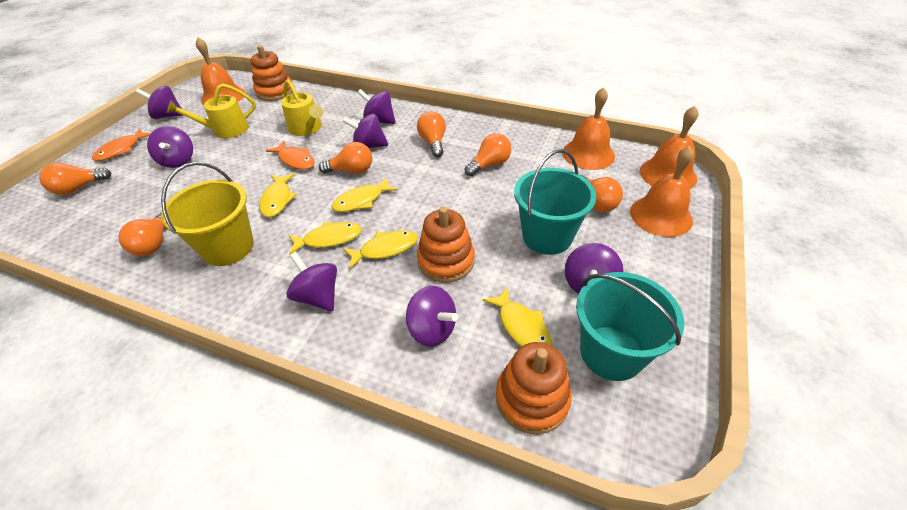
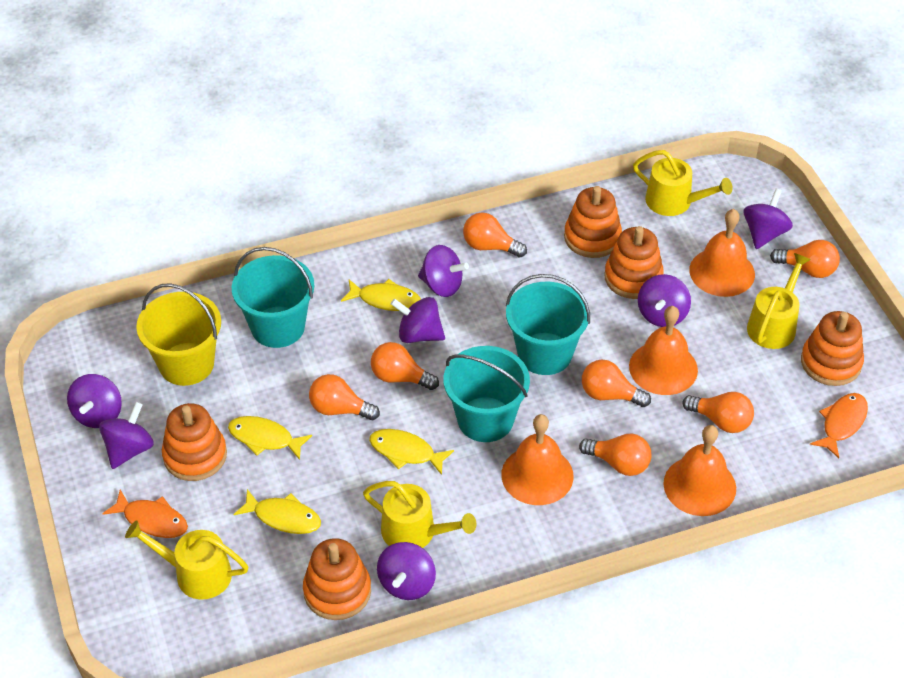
orange light bulb: [39,163,111,195] [119,212,165,256] [319,142,372,174] [417,111,446,157] [465,133,511,176] [581,175,623,212] = 6 -> [309,374,380,420] [371,342,439,390] [463,213,527,258] [579,434,652,476] [582,359,651,407] [682,392,754,433] [770,240,840,278] = 7
orange stacking toy: [250,45,292,101] [417,207,475,282] [496,342,572,434] = 3 -> [162,403,227,481] [303,538,371,620] [564,186,622,258] [604,226,664,299] [801,311,864,386] = 5
turquoise bucket: [514,149,596,255] [576,272,684,381] = 2 -> [232,247,314,348] [443,346,530,442] [506,274,590,375] = 3
yellow fish: [259,174,297,217] [289,222,362,255] [332,177,398,212] [343,230,418,269] [483,287,552,347] = 5 -> [228,416,312,460] [234,489,321,534] [341,279,421,311] [369,429,454,475] = 4
yellow watering can: [167,83,256,138] [281,80,323,136] = 2 -> [125,520,248,600] [363,481,476,548] [633,150,733,216] [747,253,811,349] = 4

